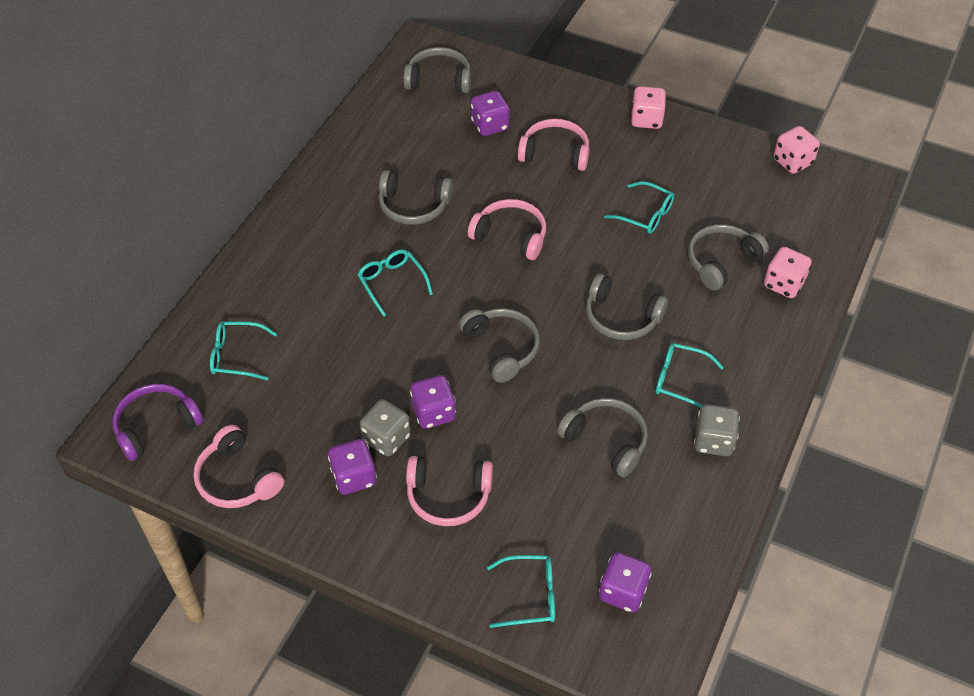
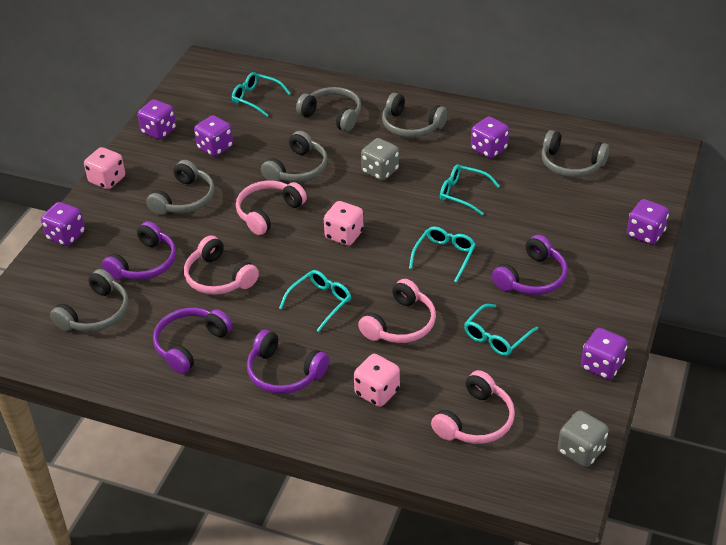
purple dice: [328,439,377,495] [410,375,456,429] [471,91,510,136] [599,552,652,613] = 4 -> [41,202,85,246] [137,100,176,140] [194,115,233,157] [471,116,509,159] [581,328,627,380] [627,199,669,245] = 6
purple headphones: [112,384,203,461] = 1 -> [102,221,176,280] [153,308,232,374] [247,329,329,394] [492,235,568,295] = 4

